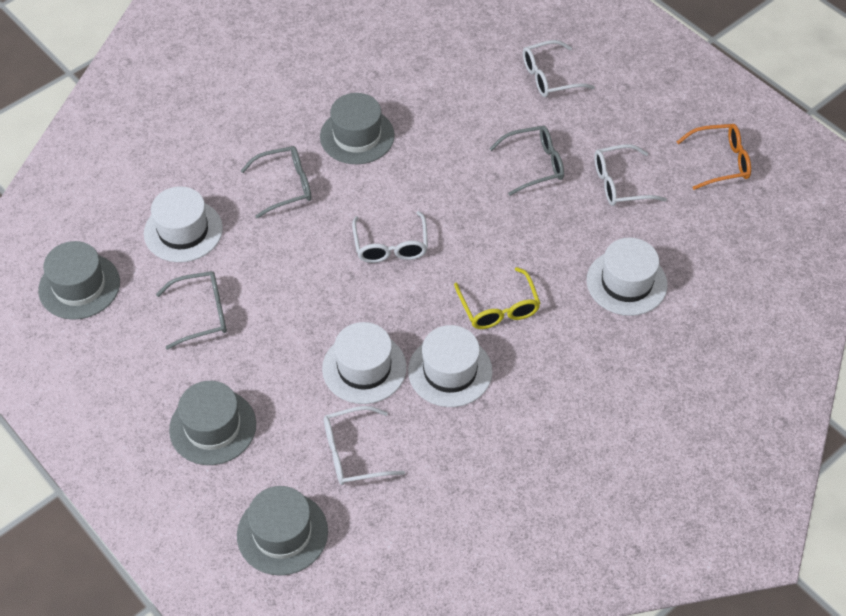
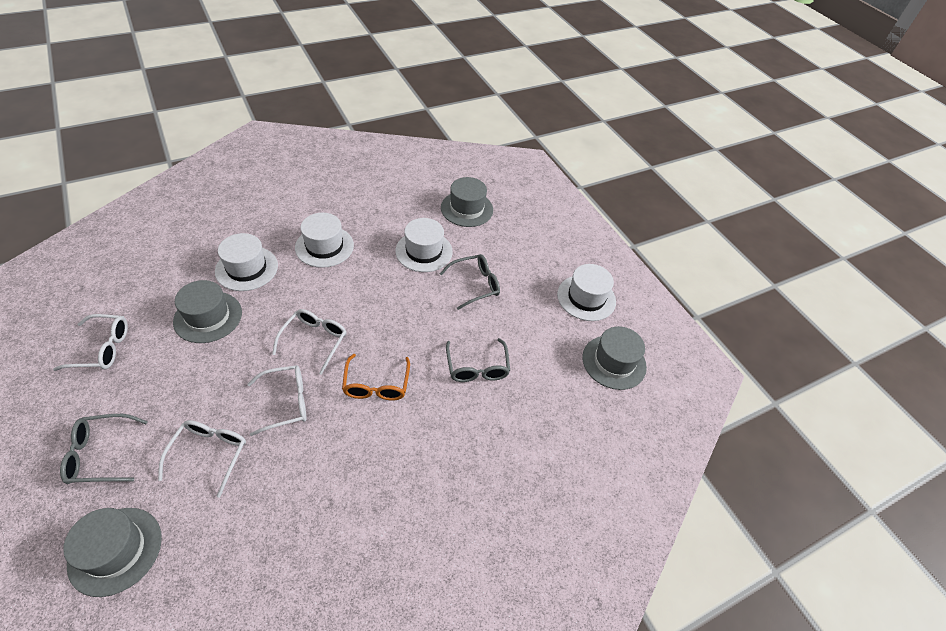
yellow glasses: [454,267,541,329] = 1 -> none = 0

